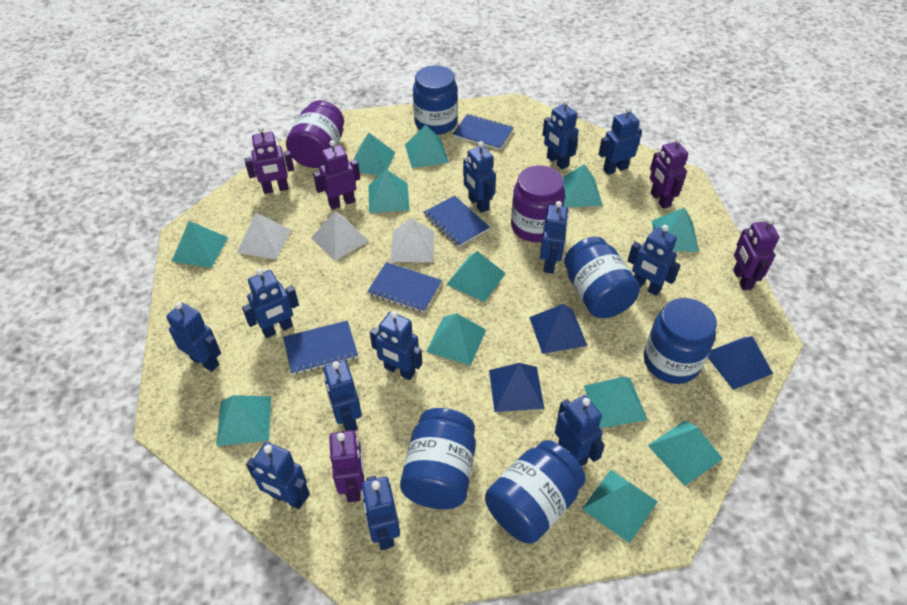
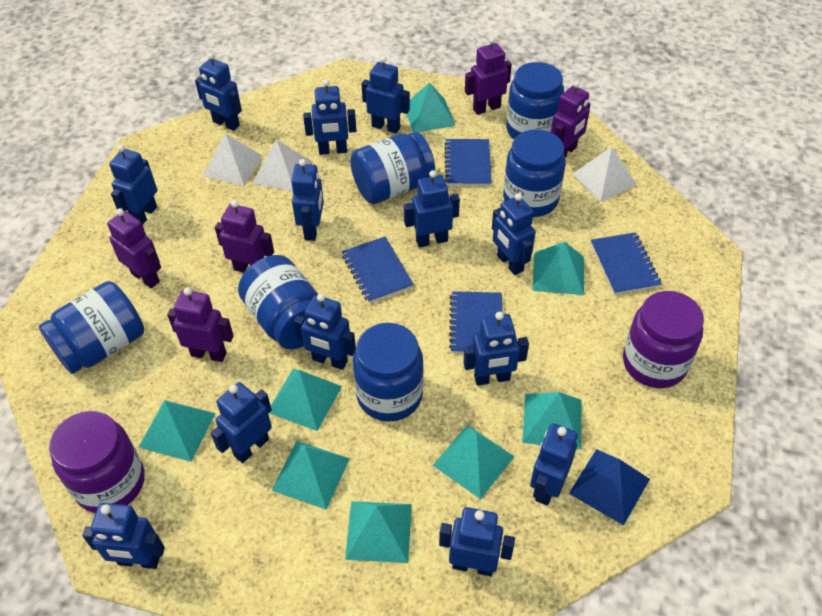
blue jar: [400,408,476,509] [413,65,458,135] [485,440,586,544] [564,237,640,318] [644,298,717,384] = 5 -> [39,281,144,374] [238,255,318,349] [350,132,435,204] [353,323,424,422] [503,129,566,217] [506,62,564,139] = 6
blue pyramid: [489,363,544,412] [529,304,587,354] [708,336,773,390] = 3 -> [569,449,650,526] = 1
blue robot: [166,302,221,372] [242,268,299,338] [246,442,310,509] [323,360,362,431] [361,476,400,550] [370,311,422,380] [463,141,496,213] [540,201,569,274] [542,99,579,170] [555,395,605,467] [599,106,642,175] [627,225,681,296] = 12 -> [82,503,165,569] [109,145,157,225] [195,53,242,131] [211,382,272,463] [291,159,324,241] [294,293,356,370] [303,79,356,155] [362,56,410,134] [404,170,460,248] [439,507,515,576] [464,312,529,386] [492,193,536,275] [530,423,578,506] = 13
turquoise pyramid: [171,221,228,268] [216,395,271,446] [353,133,395,176] [369,169,409,213] [405,125,449,168] [426,313,486,366] [446,251,506,302] [563,164,603,208] [582,470,658,543] [584,377,647,428] [648,420,723,486] [652,207,699,252] = 12 -> [138,400,215,462] [269,369,342,431] [271,441,350,510] [345,501,412,563] [407,82,455,132] [433,425,515,499] [522,392,582,449] [533,242,584,295] = 8

